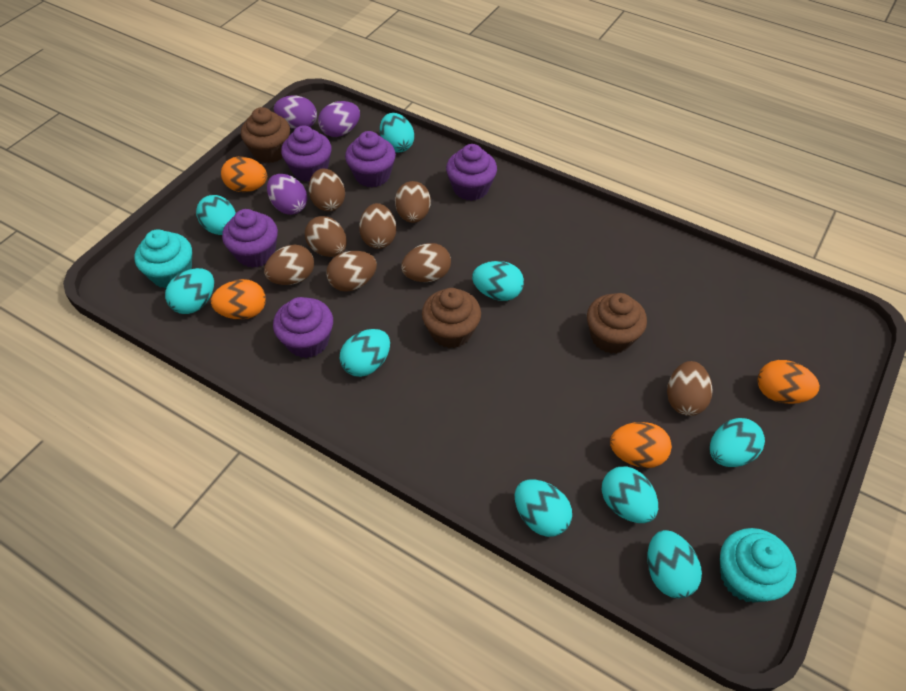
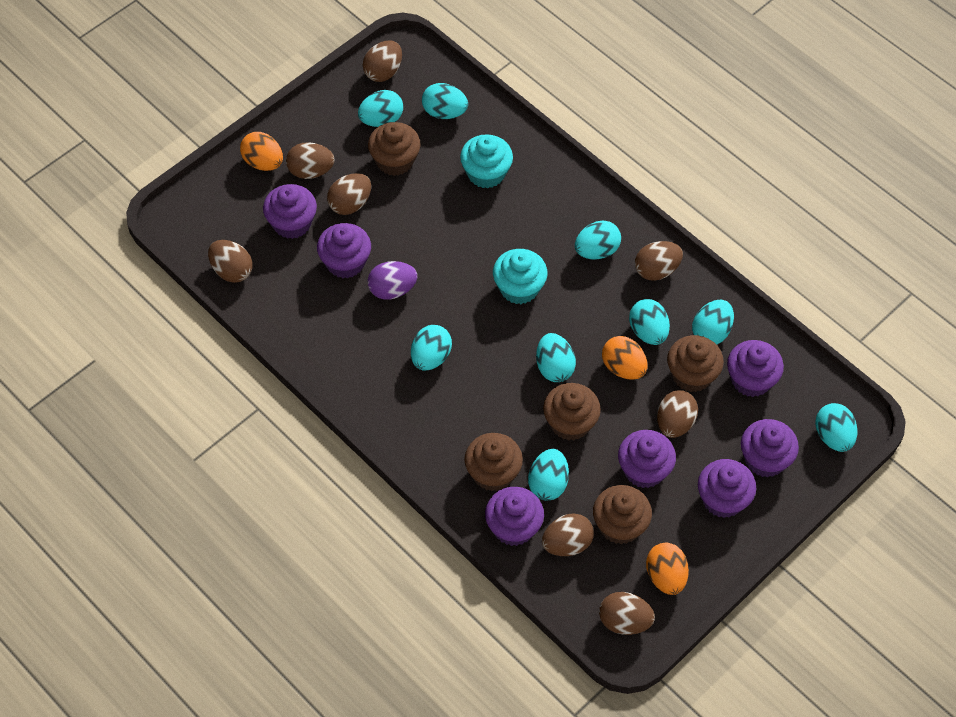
brown cupcake: [241,107,290,163] [422,288,481,348] [587,293,647,354] = 3 -> [368,122,421,176] [465,433,523,491] [543,383,601,441] [593,485,652,544] [667,335,724,392] = 5
orange egg: [211,279,266,320] [221,157,267,192] [610,422,672,468] [757,360,820,404] = 4 -> [240,132,283,171] [602,336,648,380] [646,543,689,595] = 3
purple cupcake: [222,209,278,268] [273,297,333,358] [281,125,331,182] [345,131,396,187] [446,144,497,201] = 5 -> [263,184,317,239] [317,223,371,278] [485,487,544,546] [618,430,676,488] [698,459,756,518] [727,340,784,397] [741,419,799,478] = 7
purple egg: [267,174,307,215] [274,95,317,129] [318,101,360,137] = 3 -> [367,261,417,300] = 1

